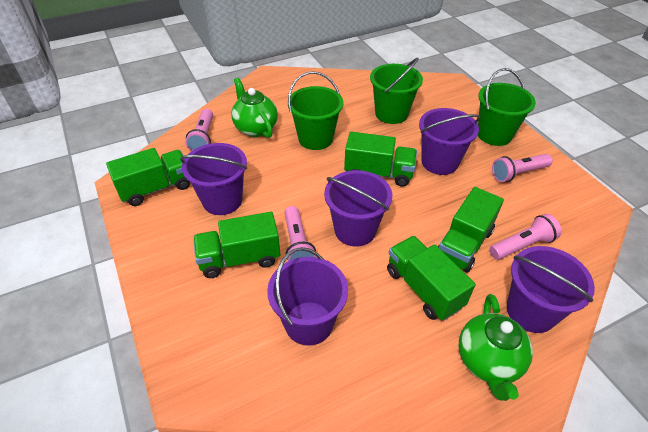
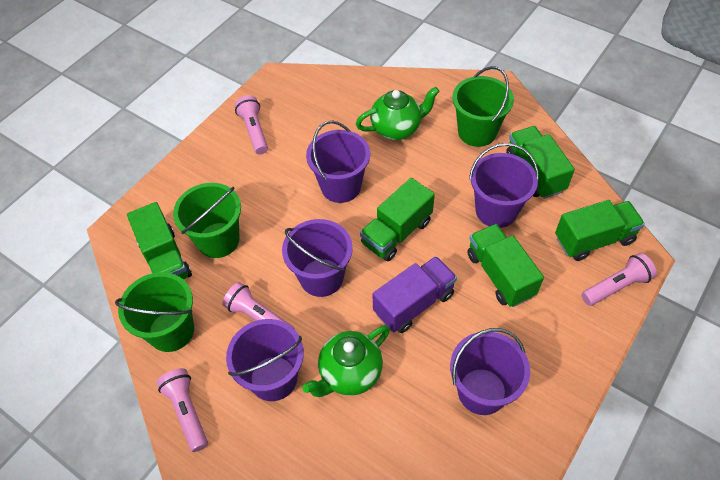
purple truck: none = 0 -> [372,256,457,333] = 1

